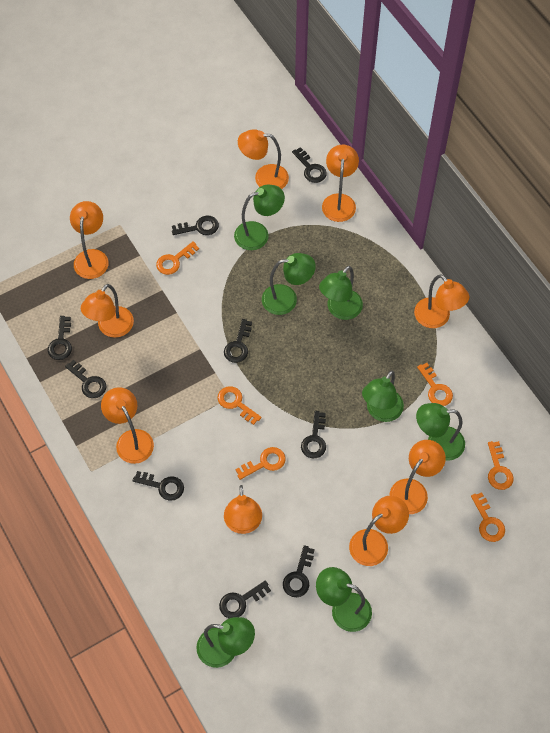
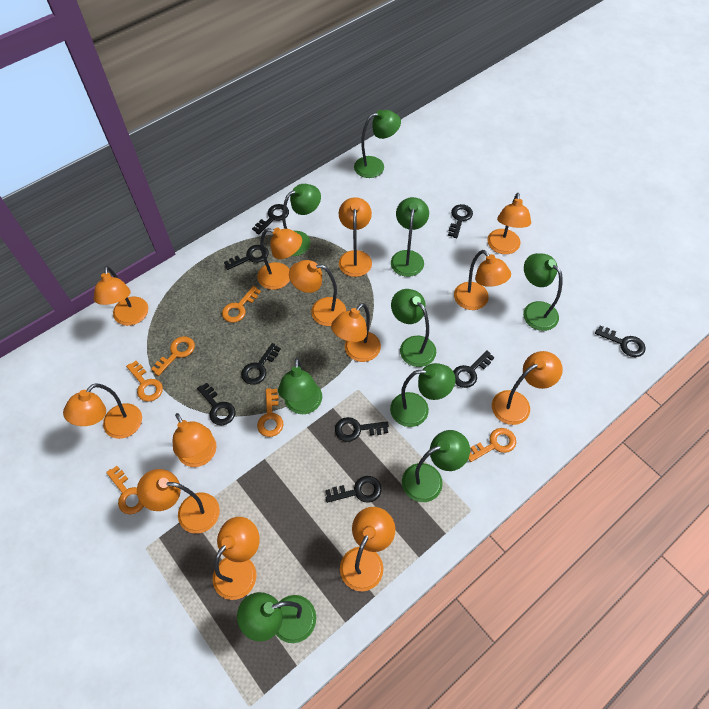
green lamp: [196,617,255,668] [234,185,285,250] [262,253,316,315] [316,567,372,632] [319,266,363,320] [362,370,404,422] [416,403,465,461] = 7 -> [237,592,316,643] [278,358,322,414] [282,184,321,256] [354,110,401,178] [390,363,456,427] [391,197,429,277] [391,289,436,367] [402,430,470,502] [523,253,563,331] = 9
orange lamp: [70,201,108,279] [81,284,134,338] [101,387,154,464] [224,485,262,534] [238,129,289,189] [322,145,359,222] [349,496,409,566] [389,440,446,514] [414,274,469,328] = 9 -> [63,383,142,439] [94,266,148,326] [137,469,220,534] [173,413,216,467] [213,517,260,600] [257,228,302,290] [289,260,346,326] [331,303,381,362] [339,197,372,277] [340,507,395,591] [454,250,511,310] [487,193,531,254] [492,351,563,425] = 13

